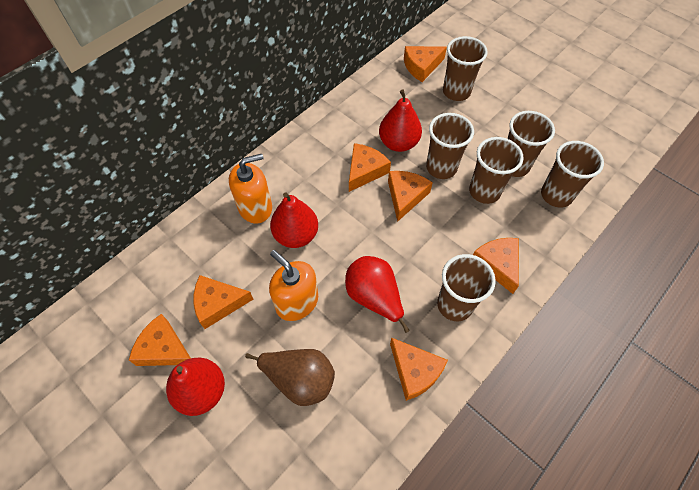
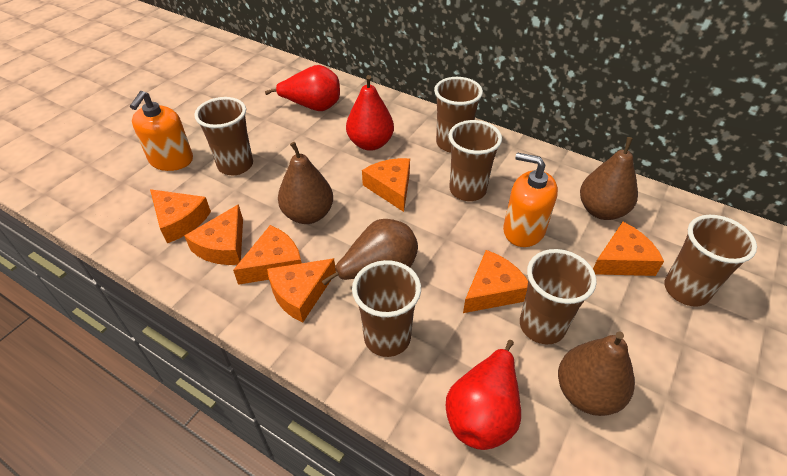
brown pear: [245,349,335,406] = 1 -> [278,142,333,224] [322,219,418,285] [558,332,635,416] [580,137,638,220] = 4
red pear: [166,358,225,416] [270,192,318,248] [345,256,410,333] [379,90,422,152] = 4 -> [265,65,340,111] [346,75,394,151] [446,340,521,450] = 3

